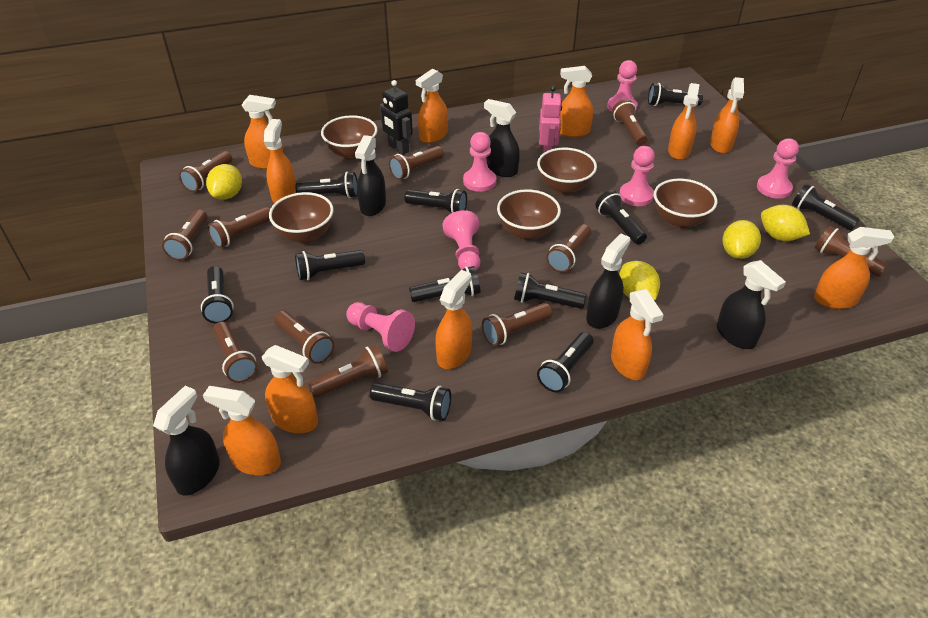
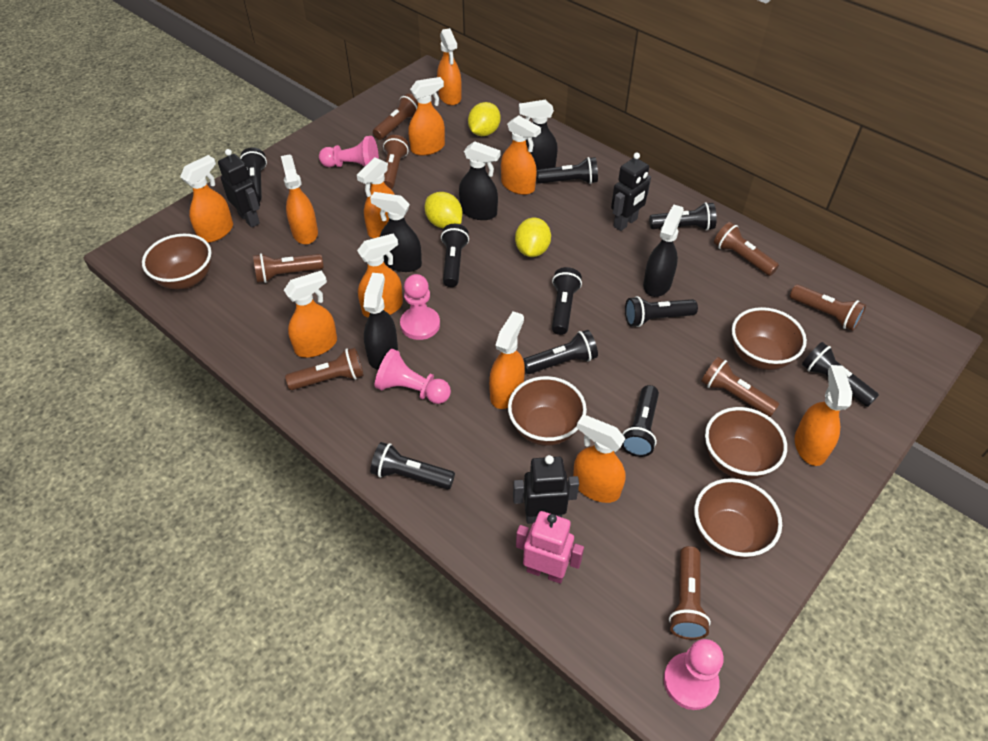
black flashlight: [201,266,234,323] [295,172,358,198] [295,250,365,281] [370,383,451,421] [404,189,467,213] [409,266,481,302] [514,272,587,309] [537,332,594,392] [595,190,647,245] [648,83,703,106] [792,184,860,231] = 11 -> [240,147,267,202] [370,442,455,489] [441,224,469,287] [523,330,598,374] [537,157,598,184] [552,267,582,335] [622,385,659,457] [625,296,698,327] [649,202,716,231] [802,342,879,407] = 10
black robot: [380,80,413,155] = 1 -> [218,149,260,228] [513,455,579,524] [611,153,651,231] = 3
brown flashlight: [162,209,207,260] [179,151,232,192] [207,207,270,248] [213,322,258,383] [274,311,334,364] [308,344,388,398] [389,146,444,180] [482,303,552,346] [546,224,591,273] [612,99,648,146] [815,226,888,277] = 11 -> [253,253,323,283] [285,347,364,390] [373,93,418,140] [383,135,409,189] [669,546,711,640] [701,357,779,417] [714,222,779,276] [790,284,866,331] = 8
pink pawn: [346,302,415,352] [443,210,480,271] [463,132,496,192] [607,60,638,112] [619,146,655,206] [757,139,799,199] = 6 -> [319,136,379,167] [375,349,451,404] [400,274,440,340] [664,639,724,710] = 4
yellow lemon: [206,164,242,200] [619,261,660,300] [722,220,761,259] [761,205,810,241] = 4 -> [425,192,463,228] [468,102,501,136] [515,218,551,257] = 3

